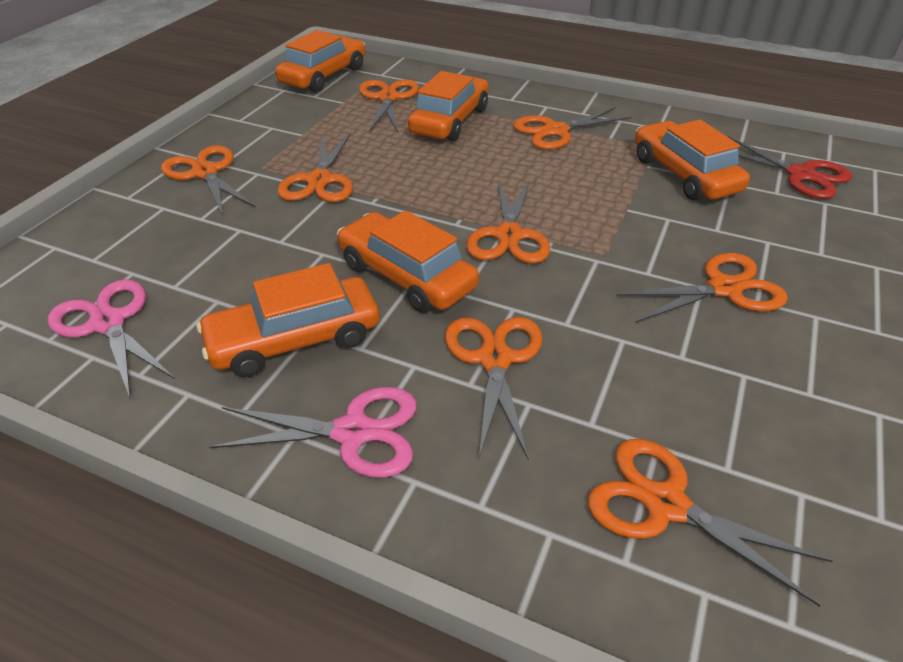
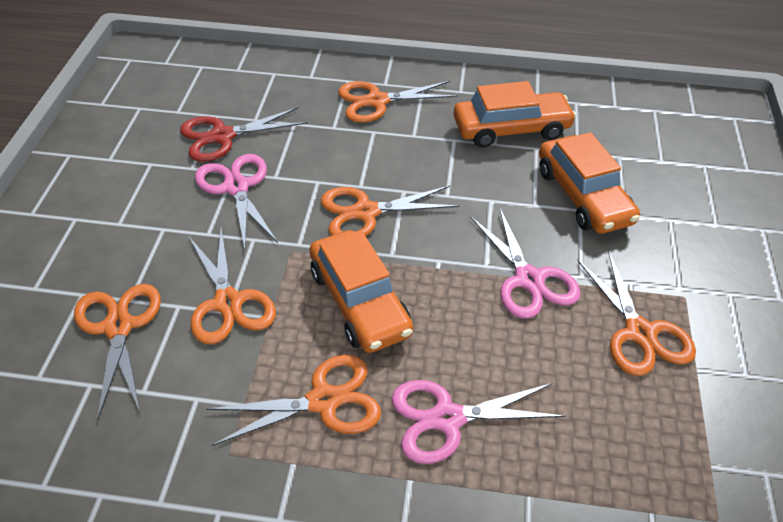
orange car: [197,263,380,377] [275,30,366,92] [337,210,479,313] [408,71,489,141] [635,119,750,200] = 5 -> [310,230,413,353] [453,81,577,148] [539,132,640,234] = 3
orange scissors: [161,145,256,216] [277,134,353,202] [359,80,419,132] [445,317,543,460] [466,180,550,263] [513,107,632,150] [588,439,832,607] [616,253,788,323] = 8 -> [74,284,161,420] [189,228,276,345] [206,355,381,446] [321,186,460,236] [338,81,458,123] [577,251,696,376] = 6
pink scissors: [48,279,175,398] [209,387,417,478] = 2 -> [195,154,278,249] [392,380,565,464] [470,207,581,319] = 3

